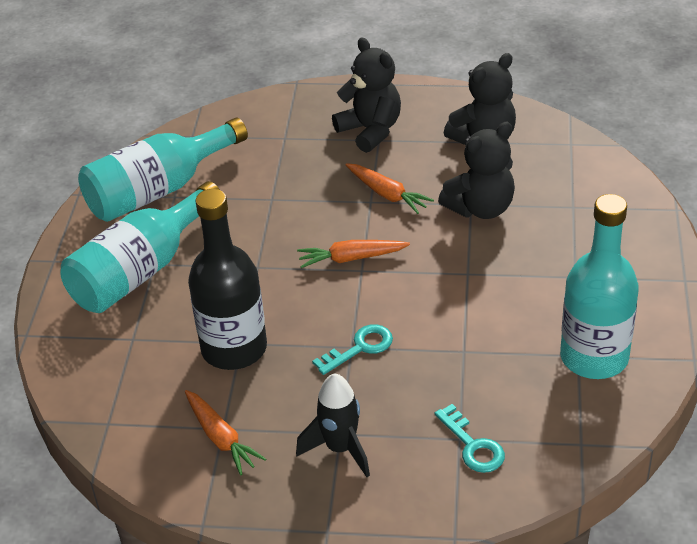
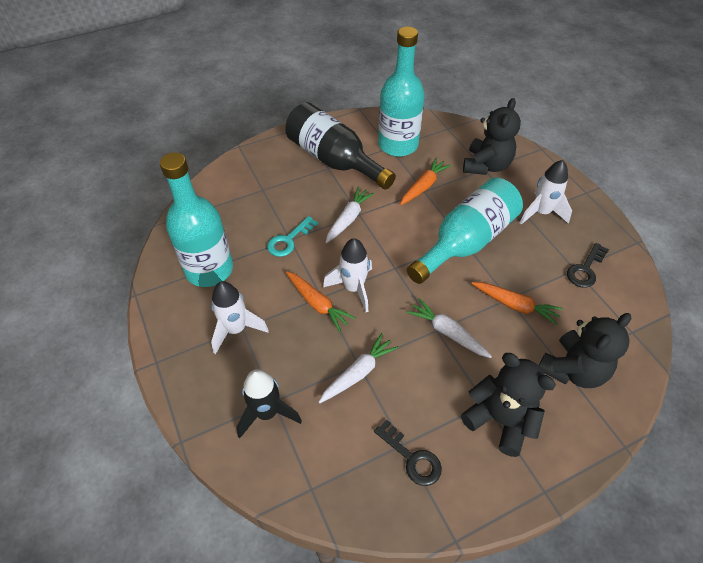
black key: none = 0 -> [374,419,442,486] [567,243,609,288] = 2
turquoise key: [312,324,393,375] [435,404,505,473] = 2 -> [267,216,318,257] = 1
white carrot: none = 0 -> [319,333,398,403] [326,187,375,243] [406,298,492,358] = 3
white rocket: none = 0 -> [211,281,269,354] [323,238,372,312] [520,160,572,224] = 3

